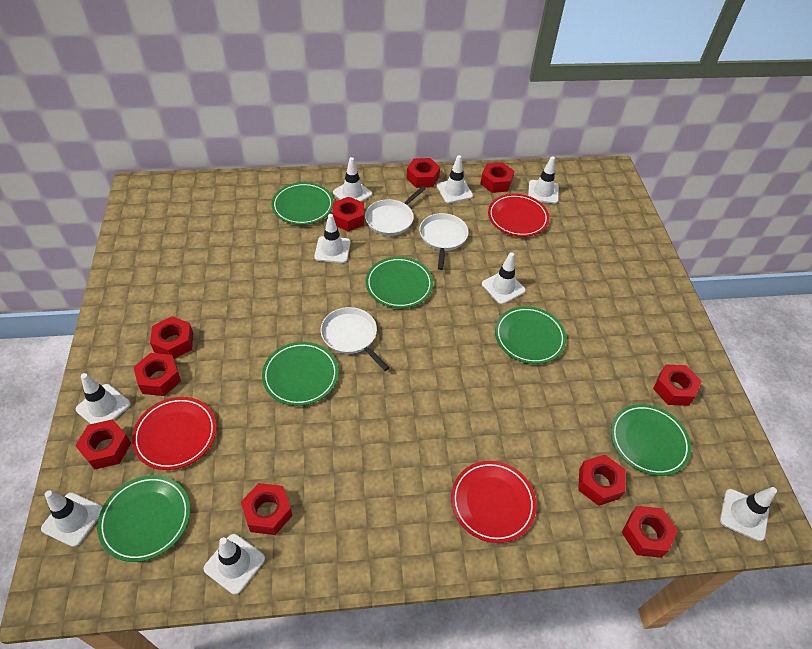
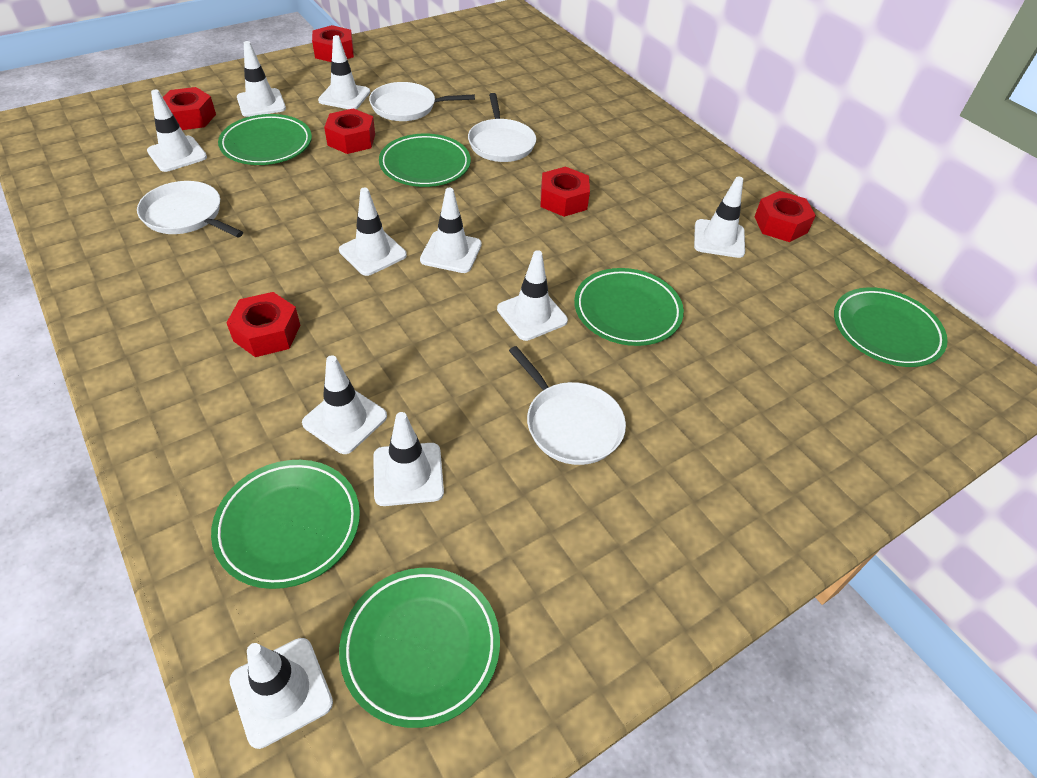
red nut: [75,419,131,469] [133,353,181,396] [150,316,193,359] [241,483,293,535] [332,197,364,232] [406,158,440,188] [480,162,514,193] [578,455,626,506] [621,506,678,558] [653,364,702,406] = 10 -> [163,87,216,130] [226,292,300,357] [312,25,354,62] [324,108,375,154] [541,166,590,217] [754,191,816,242] = 6
red plate: [132,397,216,470] [451,461,537,543] [488,194,549,237] = 3 -> none = 0
white pan: [321,307,390,371] [365,186,426,236] [419,213,469,270] = 3 -> [137,181,243,238] [369,82,475,121] [468,93,536,162] [509,346,626,465] = 4
white traffic cone: [41,490,102,547] [76,373,131,424] [204,534,265,595] [314,214,351,263] [333,157,372,202] [437,155,473,203] [482,252,526,304] [528,156,559,204] [720,487,777,541] = 9 -> [147,89,207,172] [230,638,333,749] [237,41,286,117] [302,355,387,454] [318,35,370,109] [339,188,407,276] [373,412,444,506] [420,188,482,273] [497,250,568,341] [694,176,745,258] = 10

